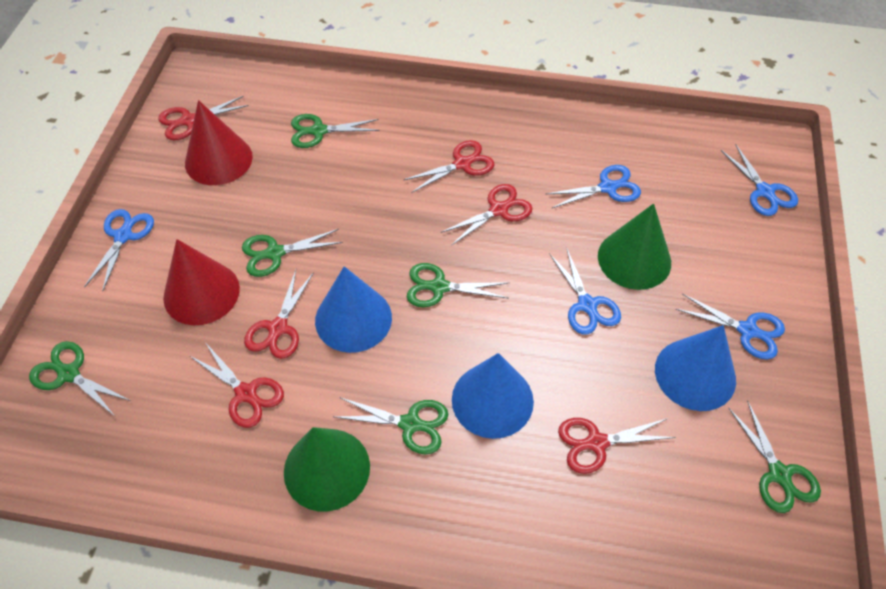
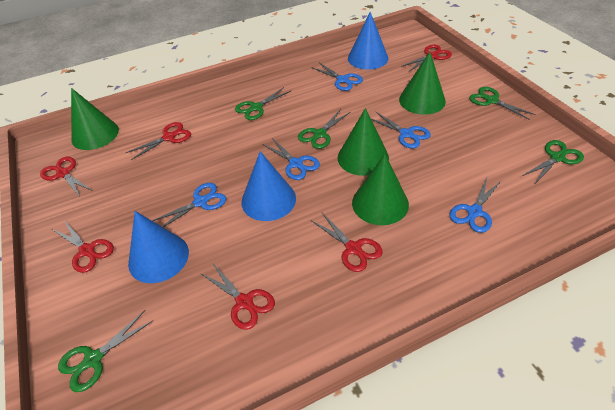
green cone: [284,427,370,512] [598,203,671,290] = 2 -> [71,88,119,150] [338,108,389,176] [352,154,409,225] [399,52,446,115] = 4
green scissors: [29,341,131,416] [242,229,343,277] [291,114,380,148] [335,397,448,454] [407,263,509,307] [729,401,821,513] = 6 -> [58,310,154,392] [235,87,291,120] [298,109,350,149] [469,87,536,120] [522,140,584,183] = 5
red cone: [163,239,240,325] [185,100,253,185] = 2 -> none = 0

